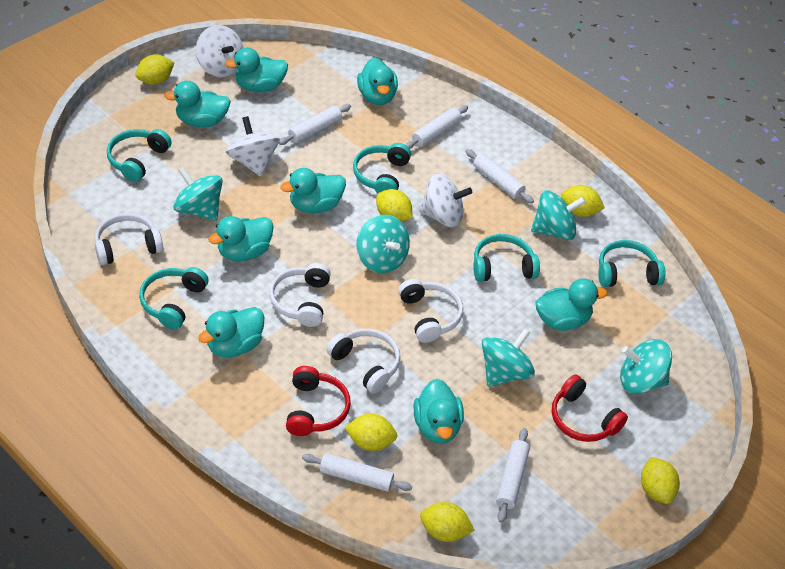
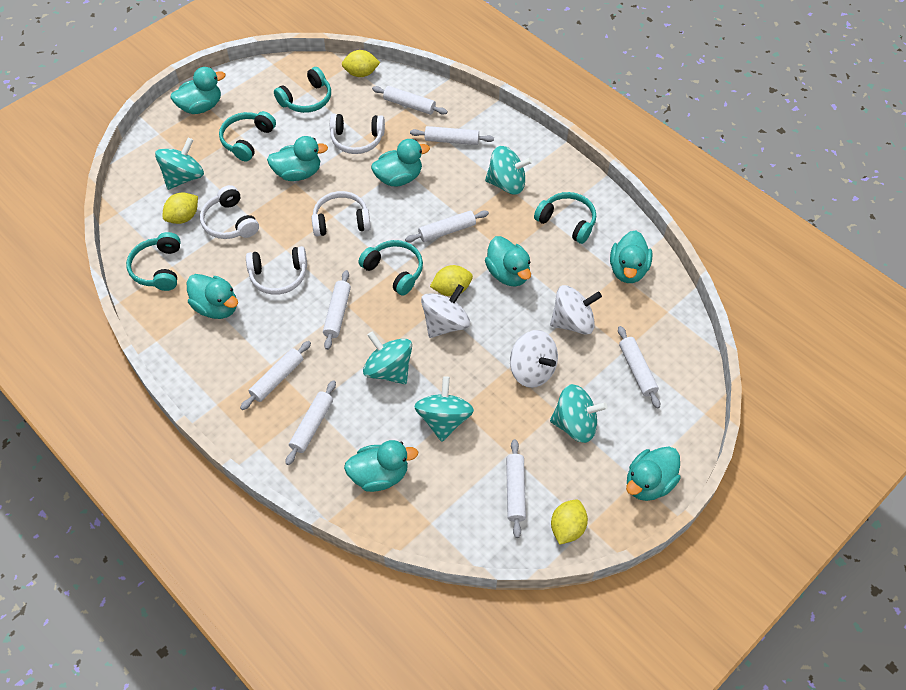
red headphones: [286,366,351,436] [552,374,628,442] = 2 -> none = 0
white rolling pin: [279,104,351,145] [302,453,412,492] [405,105,468,149] [465,149,534,204] [496,428,530,523] = 5 -> [240,341,311,410] [285,380,336,465] [323,270,351,350] [372,86,447,115] [405,210,489,242] [410,126,494,145] [506,439,526,538] [618,326,660,408] = 8
yellow lemon: [135,54,174,85] [344,413,398,451] [376,189,412,222] [420,502,474,542] [561,185,605,217] [641,457,680,504] = 6 -> [162,192,198,224] [342,50,380,77] [430,265,473,296] [551,499,588,545] = 4

